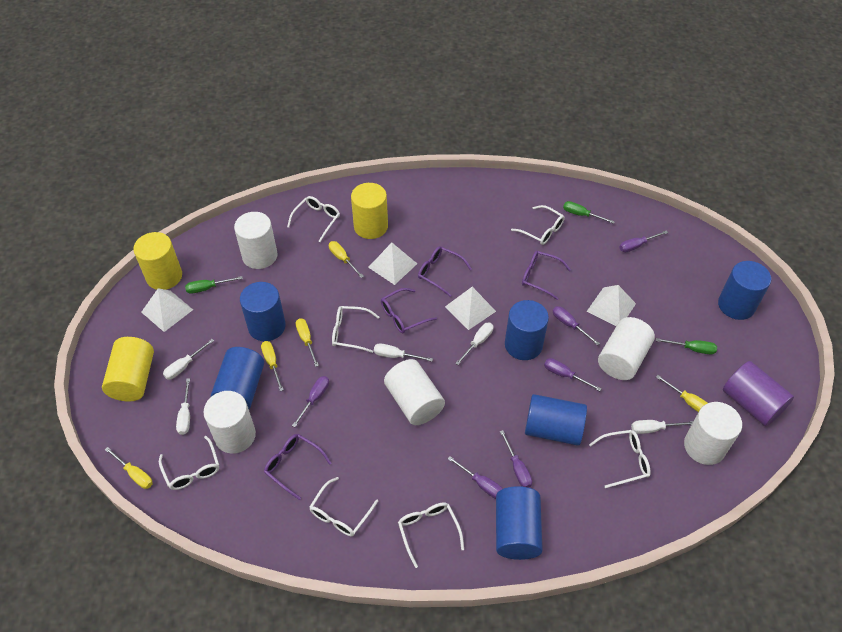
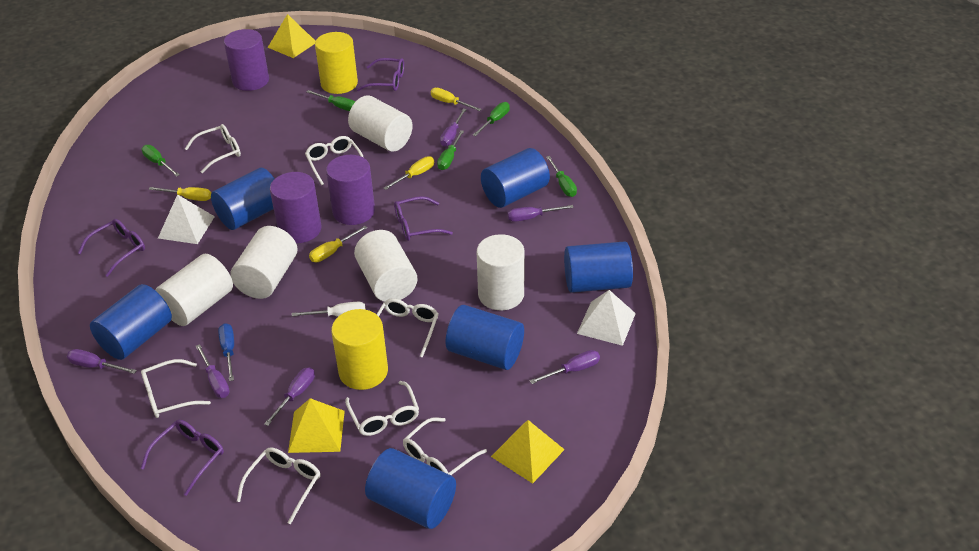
blue screwdriver: none = 0 -> [218,323,234,381] = 1
green screwdriver: [185,276,243,294] [563,201,615,224] [656,338,717,354] = 3 -> [142,145,180,177] [307,90,355,111] [437,130,464,170] [473,102,510,136] [546,156,577,197] = 5
purple cylinder: [723,361,794,426] = 1 -> [224,29,269,91] [270,172,322,243] [326,155,375,225] = 3
white pyramid: [141,288,193,332] [368,243,417,285] [445,287,496,330] [587,285,636,326] = 4 -> [158,194,215,244] [577,290,636,346] = 2
white screwdriver: [163,339,214,380] [176,378,190,435] [374,343,433,362] [455,322,494,365] [631,420,693,434] = 5 -> [292,302,365,317] = 1
yellow cylinder: [102,337,154,401] [133,232,182,290] [351,183,388,239] = 3 -> [315,32,358,94] [331,309,388,390] = 2
yellow pyramid: none = 0 -> [268,14,315,58] [288,398,345,453] [491,420,565,484] = 3
yellow screwdriver: [105,447,153,489] [261,341,284,391] [296,319,319,367] [329,241,364,278] [656,375,707,412] = 5 -> [148,187,211,201] [309,226,367,262] [383,156,434,190] [431,88,481,111] = 4

